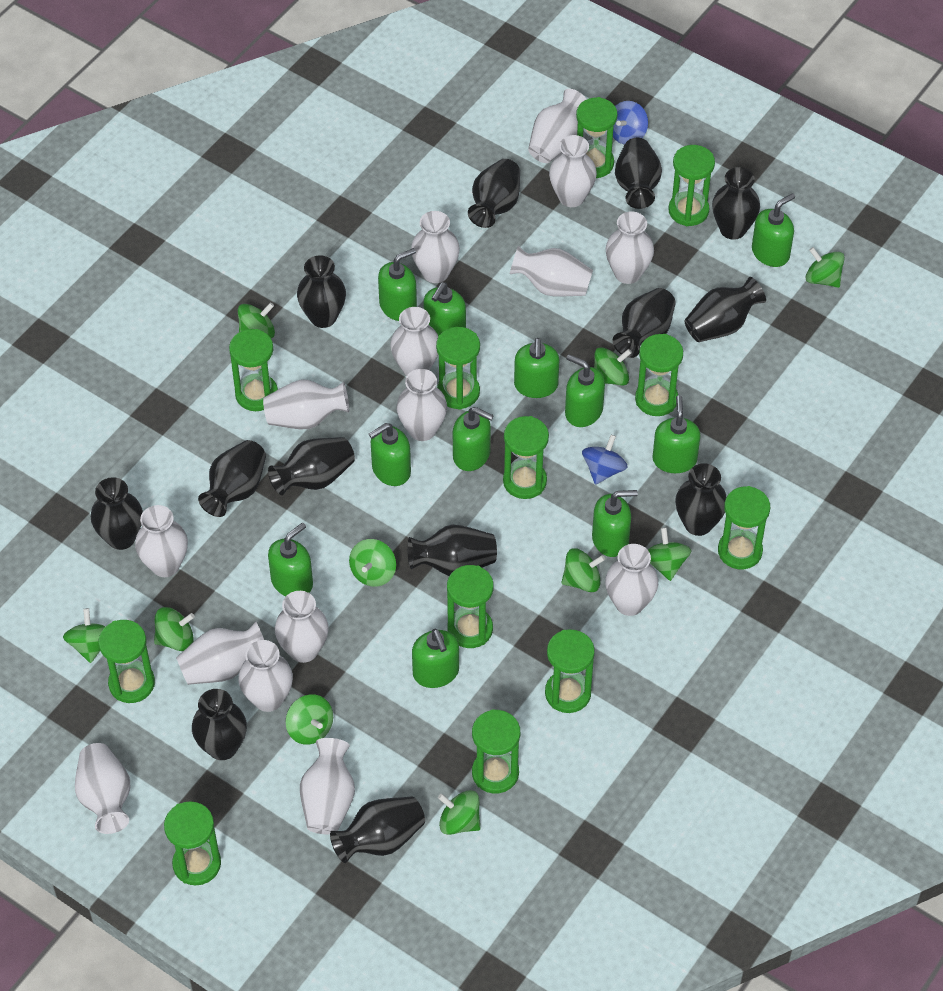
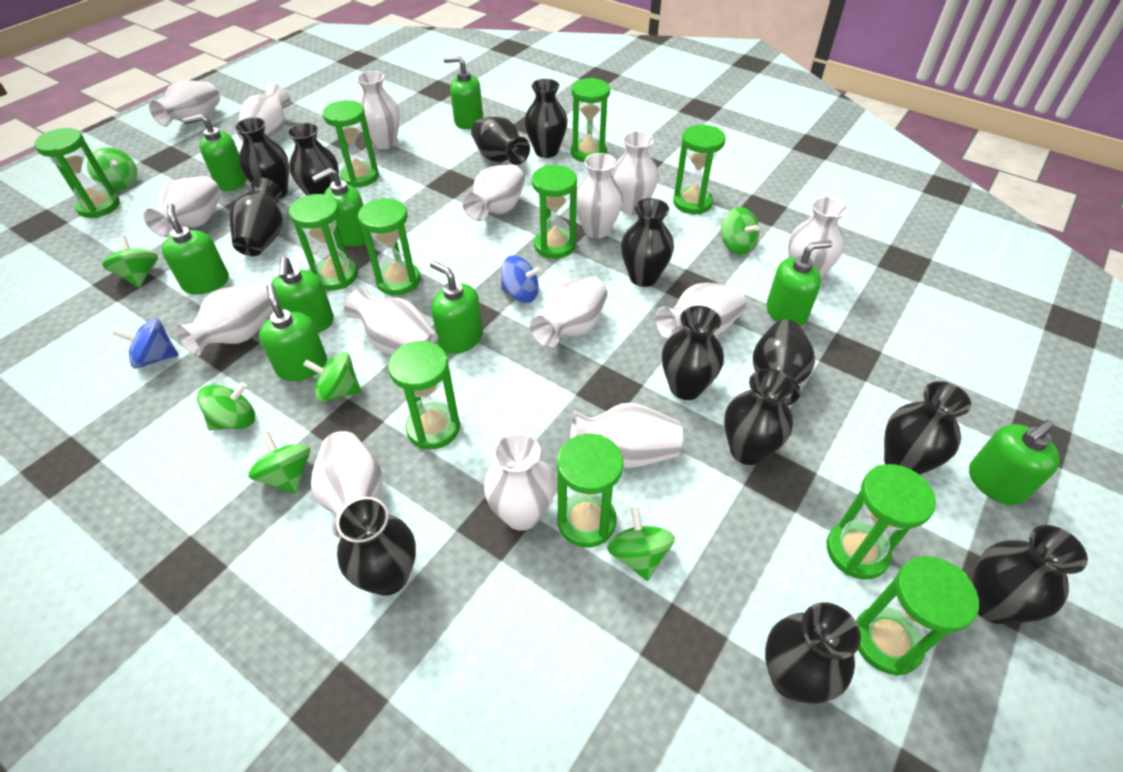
green hourglass: [98,620,155,703] [164,801,221,885] [229,329,278,411] [436,327,480,410] [447,565,494,648] [472,709,520,794] [503,416,549,499] [545,629,595,713] [576,97,617,178] [635,334,683,416] [669,145,715,226] [718,486,770,569] = 12 -> [34,128,120,218] [289,194,358,290] [323,100,379,188] [358,198,421,295] [388,341,460,449] [532,165,577,259] [557,434,624,547] [571,78,610,162] [673,125,726,215] [827,464,936,579] [856,556,979,676] = 11
green soap dispenser: [268,523,313,596] [369,423,411,486] [378,248,417,321] [412,629,459,688] [424,282,466,336] [453,407,494,471] [514,338,559,398] [565,354,605,427] [592,490,638,557] [652,395,701,473] [752,193,795,267] = 11 -> [162,203,229,295] [183,114,247,191] [259,284,327,381] [271,256,334,333] [312,168,366,247] [430,261,483,354] [444,56,483,129] [766,240,832,326] [969,420,1060,505] = 9
green spinning top: [63,608,106,663] [154,607,195,651] [238,302,275,338] [286,694,333,745] [349,539,396,587] [438,790,481,835] [562,548,605,592] [594,347,632,385] [648,527,692,581] [805,247,845,288] = 10 -> [87,148,137,190] [102,235,158,288] [197,382,255,431] [248,431,310,494] [303,352,361,403] [607,506,675,581] [721,207,760,255] = 7

